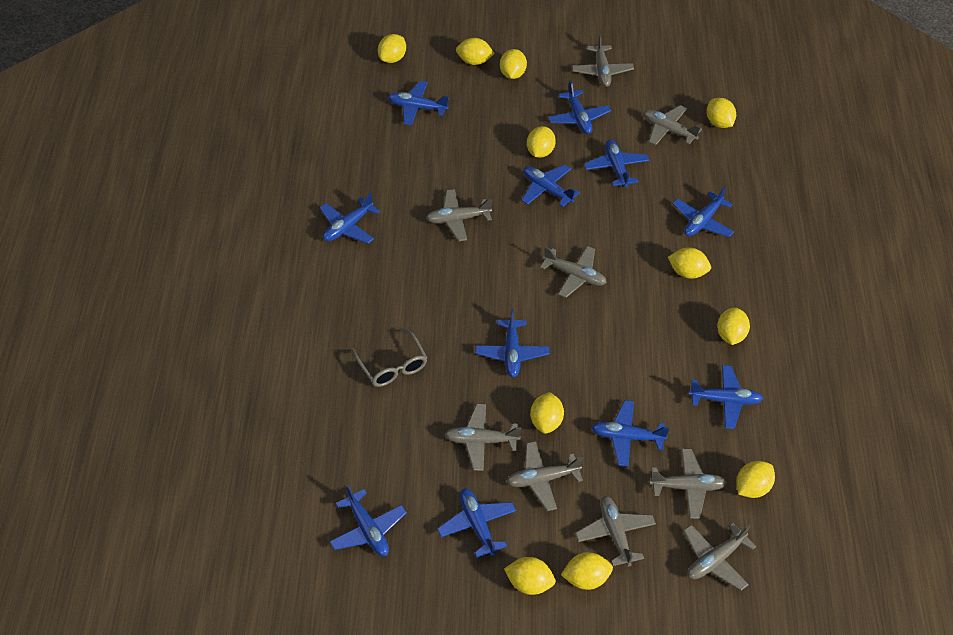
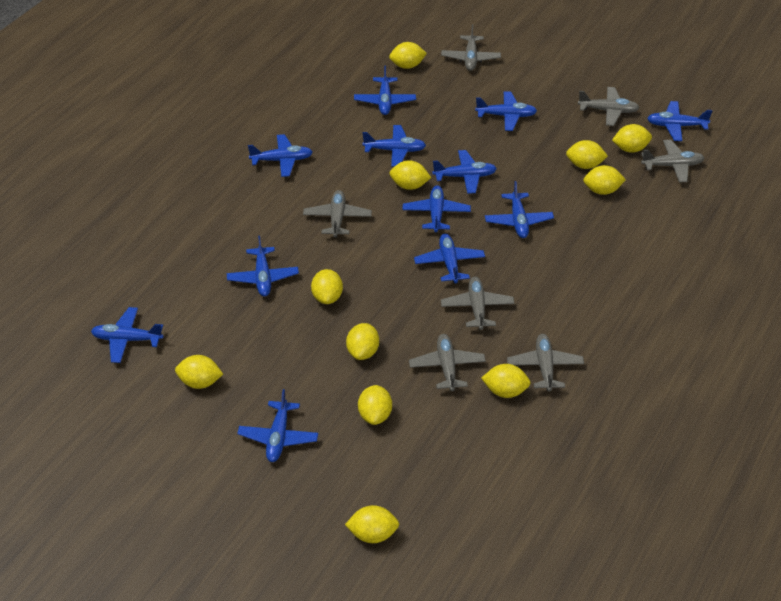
blue plane: [320,192,380,244] [330,485,407,556] [388,81,449,126] [437,488,516,557] [475,308,550,377] [521,165,580,207] [548,80,611,134] [584,140,650,187] [591,400,670,467] [673,186,734,237] [689,365,763,429] = 11 -> [91,307,164,363] [227,235,299,296] [237,389,318,462] [248,134,313,177] [354,66,416,115] [362,125,426,167] [402,186,471,233] [414,234,485,284] [432,150,497,194] [475,91,537,131] [485,181,554,238] [647,101,712,141] = 12
grey glasses: [351,328,427,387] = 1 -> none = 0
grey plane: [426,189,492,241] [444,404,522,471] [506,441,583,511] [540,246,607,298] [572,34,634,87] [575,496,656,567] [643,105,702,145] [649,449,727,519] [684,523,756,591] = 9 -> [303,190,372,238] [409,334,486,391] [441,24,501,71] [441,277,515,330] [507,334,584,392] [578,87,640,126] [641,140,704,183] = 7

